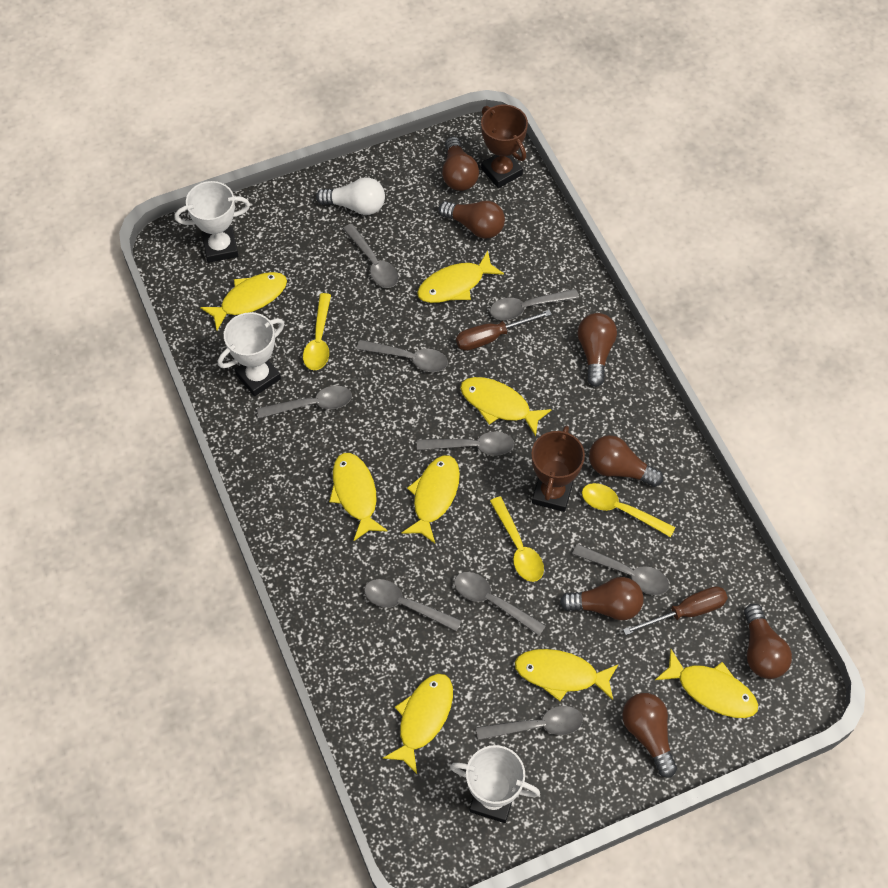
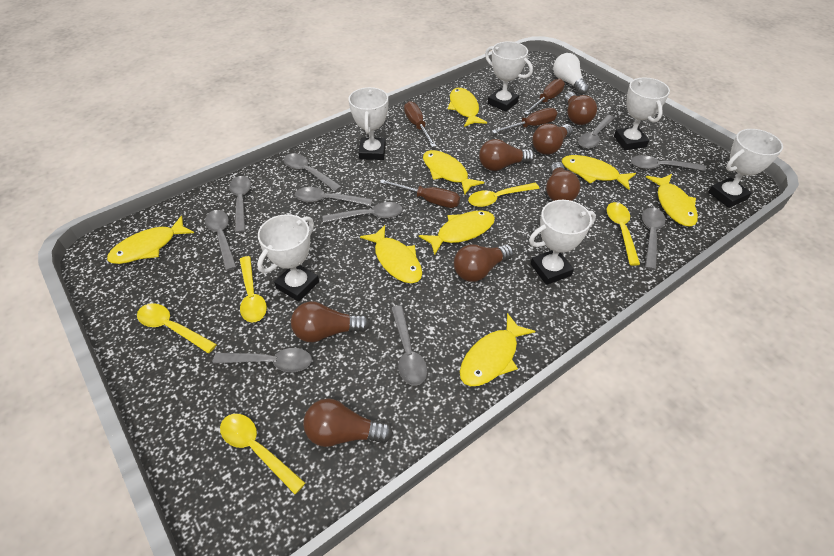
brown screwdriver: [456,310,552,351] [623,586,728,635] = 2 -> [380,180,460,208] [404,101,436,147] [492,108,557,134] [524,79,565,115] = 4
brown trophy: [481,105,528,188] [531,425,585,512] = 2 -> none = 0
grey spoon: [257,386,352,419] [343,224,399,288] [356,340,448,372] [364,579,462,632] [417,431,514,456] [454,572,546,636] [476,706,583,740] [490,289,579,320] [572,544,669,595] = 9 -> [205,210,237,271] [213,348,312,372] [229,176,251,233] [283,154,342,192] [295,187,373,206] [323,202,403,223] [391,306,427,386] [578,115,615,149] [631,155,706,171] [642,208,665,270] = 10
white trophy: [175,181,250,263] [218,312,284,396] [450,745,540,823] = 3 -> [257,214,319,302] [349,87,388,160] [485,41,533,112] [529,200,596,285] [614,77,670,150] [709,129,783,208] = 6
yellow spoon: [303,293,331,370] [490,496,544,582] [582,483,676,537] = 3 -> [137,303,217,353] [220,414,305,494] [240,256,267,323] [468,183,540,207] [607,202,640,266] = 5

